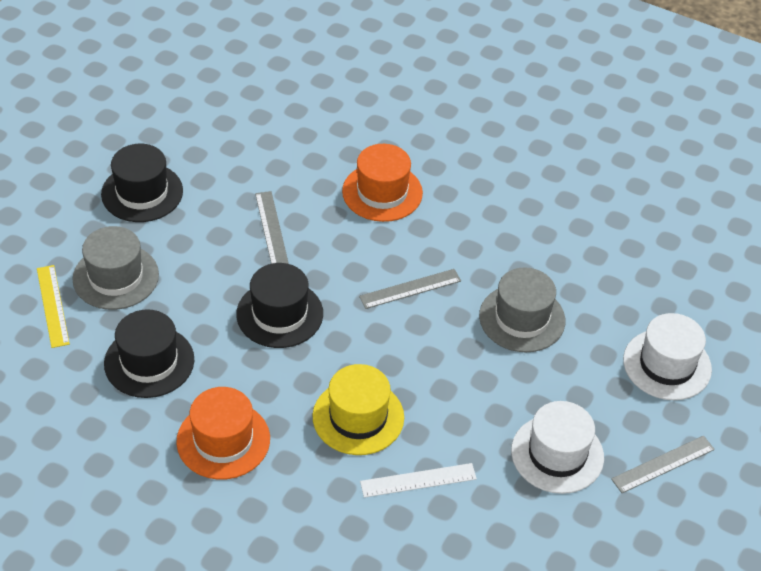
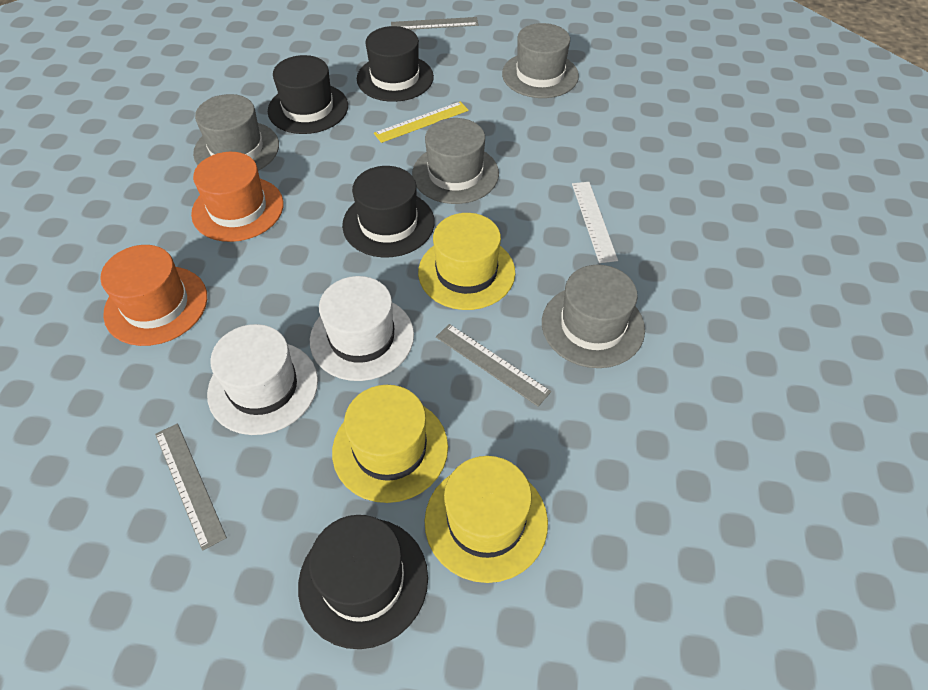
black hat: [101,144,183,222] [104,309,194,398] [236,263,323,348] = 3 -> [268,55,348,134] [298,515,428,649] [342,166,435,258] [357,26,434,102] = 4
grey hat: [72,226,159,310] [479,267,565,352] = 2 -> [193,94,279,171] [412,118,499,204] [502,23,579,98] [542,265,645,368] = 4
yellow hat: [313,364,404,455] = 1 -> [332,385,448,503] [418,213,515,310] [425,456,548,583] = 3

